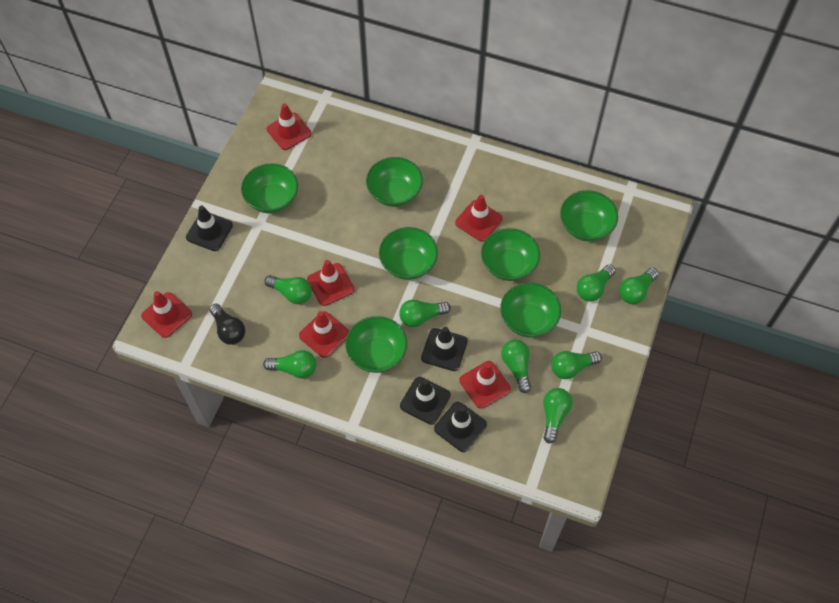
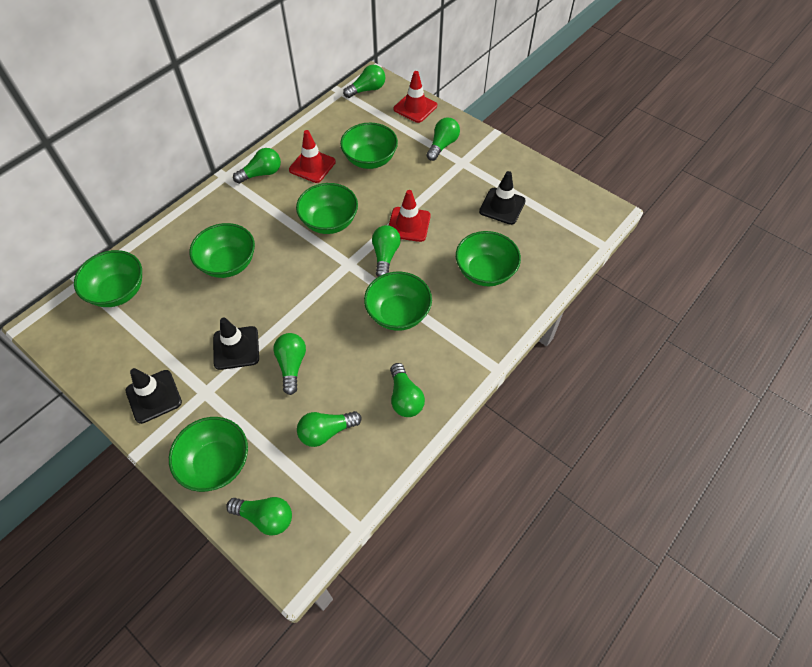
black light bulb: [209,304,245,345] = 1 -> none = 0
black traffic cone: [186,205,233,251] [400,377,451,425] [421,327,468,371] [434,402,487,452] = 4 -> [126,368,182,424] [213,318,259,370] [479,171,526,225] = 3
red traffic cone: [141,291,192,338] [267,103,312,150] [299,311,349,358] [307,260,354,306] [455,195,503,241] [459,361,511,409] = 6 -> [289,130,336,183] [389,190,431,242] [394,71,437,123] = 3

